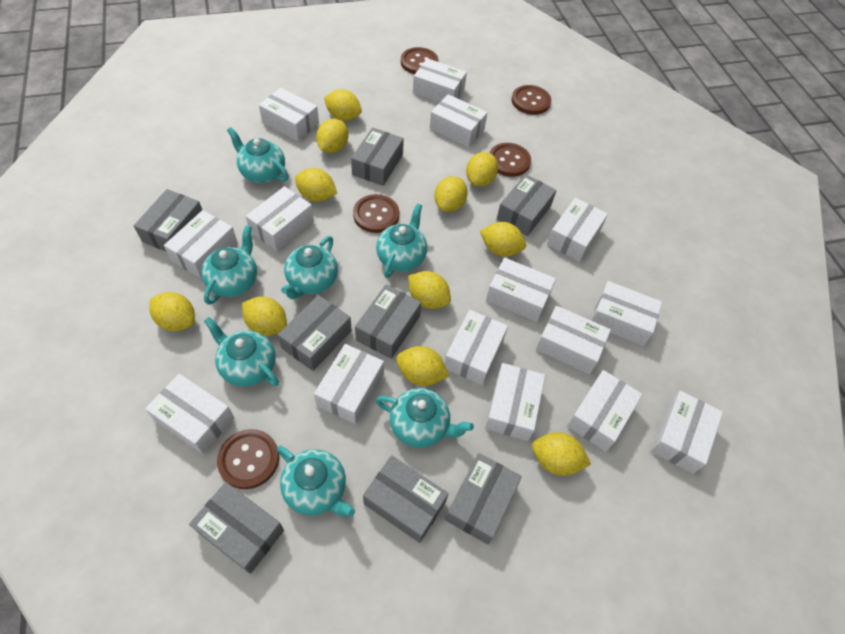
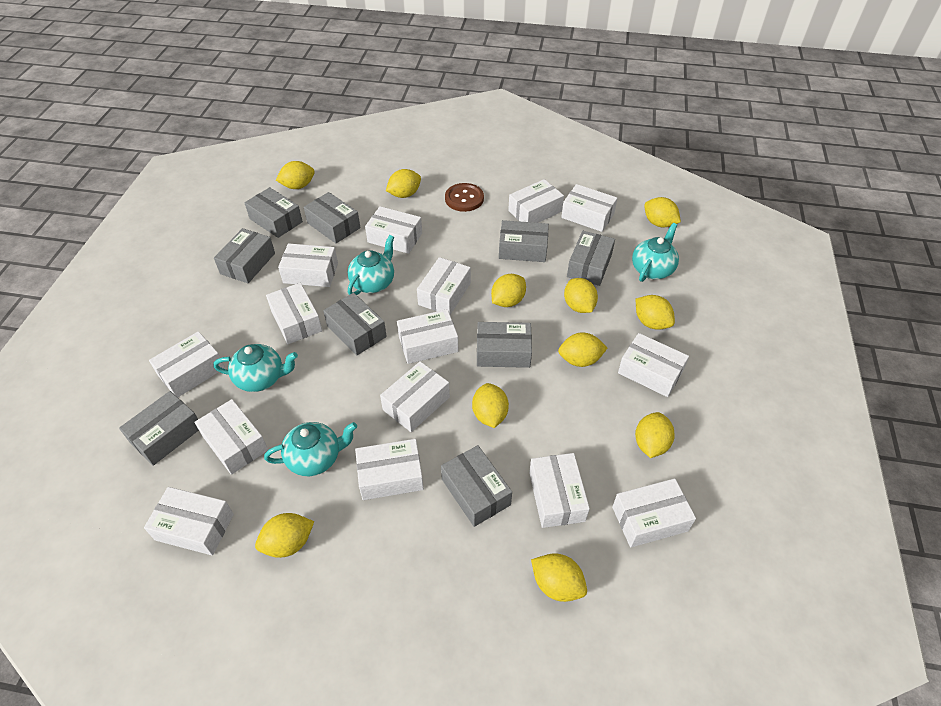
brown button: [217,429,279,489] [353,194,399,233] [401,47,438,74] [489,143,531,177] [511,85,551,115] = 5 -> [445,183,484,212] = 1
grey box: [134,189,202,252] [189,482,284,574] [278,295,352,371] [351,128,404,186] [355,285,421,359] [363,455,449,543] [445,453,522,545] [497,174,557,236] = 8 -> [119,391,199,466] [214,228,275,283] [245,187,303,238] [304,192,361,243] [323,293,387,356] [441,445,512,527] [477,322,532,368] [499,220,549,262] [567,231,615,286] = 9
turquoise teapot: [201,225,257,305] [204,317,279,387] [227,127,289,183] [277,445,355,517] [281,236,338,299] [376,203,427,278] [376,388,474,448] = 7 -> [213,344,298,392] [264,422,357,476] [348,235,394,295] [632,223,679,282] = 4

